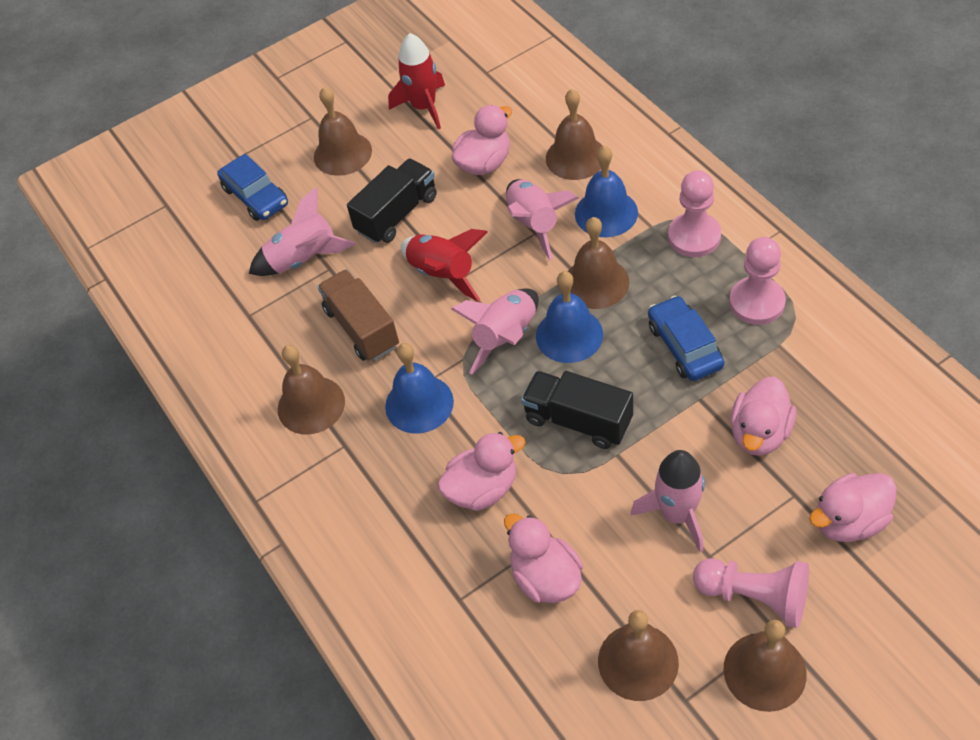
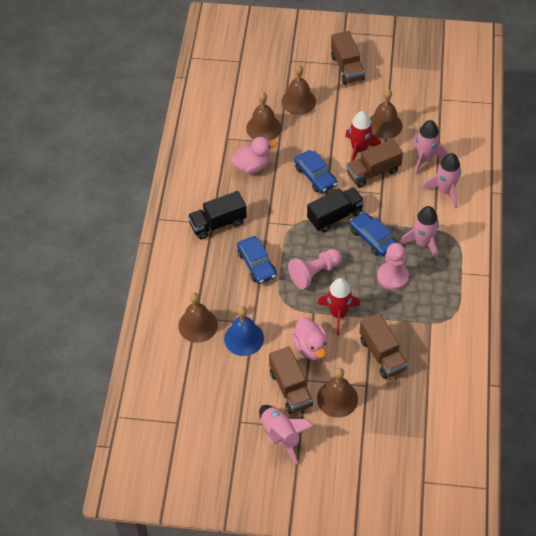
blue bell: [385,343,454,433] [536,271,603,363] [575,146,638,237] = 3 -> [224,306,264,356] = 1
blue car: [217,154,288,221] [648,296,724,381] = 2 -> [237,236,277,284] [294,150,337,193] [349,212,397,257] = 3
brown bell: [278,345,345,434] [314,87,372,176] [546,89,602,180] [568,217,629,309] [598,610,679,701] [724,620,807,712] = 6 -> [178,293,218,343] [246,92,281,141] [281,65,316,115] [317,368,358,418] [370,89,403,139] = 5
brown truck: [317,269,399,361] = 1 -> [269,346,313,414] [331,31,365,85] [346,139,403,188] [359,313,408,379] = 4
pink duck: [437,432,525,511] [452,105,512,175] [504,513,583,603] [730,376,796,456] [809,473,897,542] = 5 -> [231,137,277,174] [292,317,328,360] = 2
pink pawn: [668,170,721,257] [693,558,809,628] [729,237,786,325] = 3 -> [288,249,342,289] [377,243,409,290] = 2

